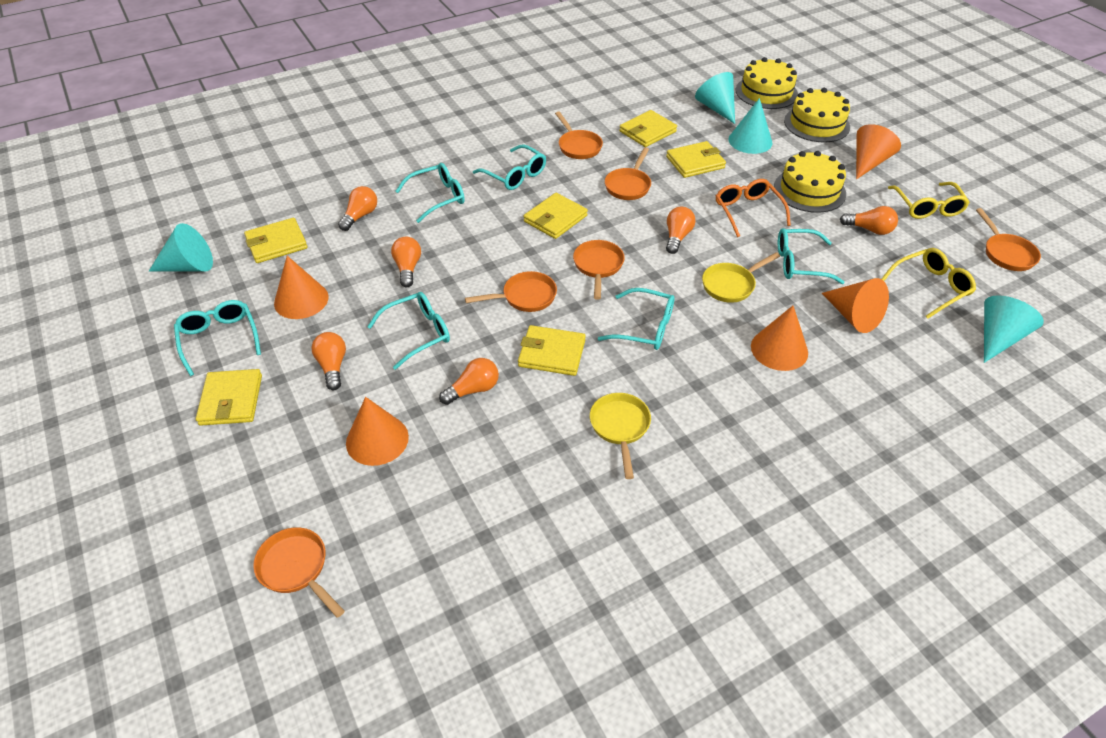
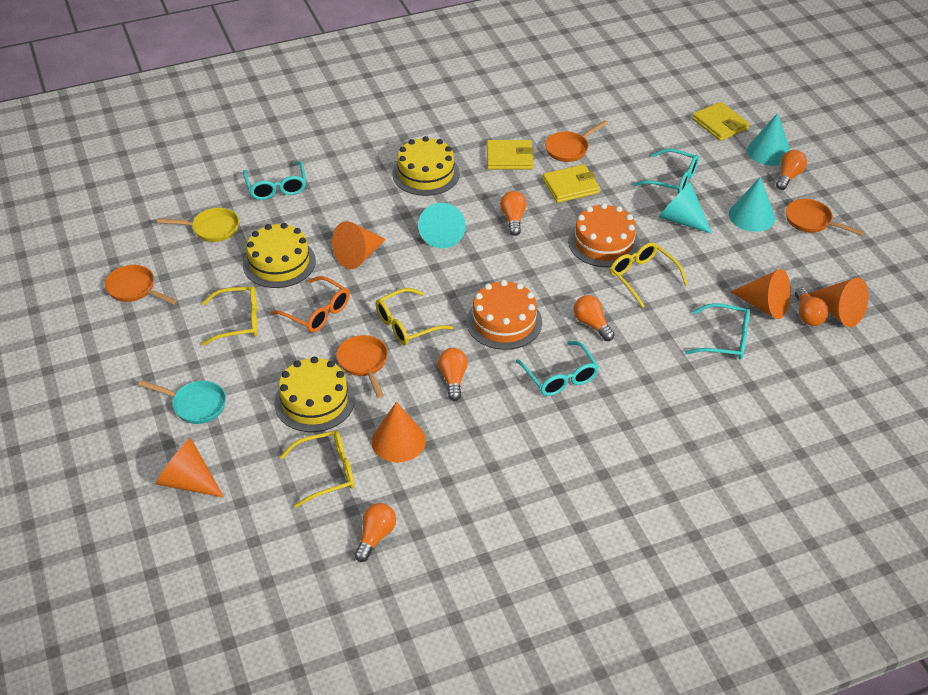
orange cake: none = 0 -> [466,280,542,350] [568,203,640,267] = 2
orange pan: [253,527,345,618] [465,271,557,312] [555,111,603,159] [573,240,625,300] [605,147,651,200] [976,208,1041,271] = 6 -> [105,265,177,304] [336,335,388,398] [545,120,608,162] [786,199,864,236] = 4
turquoise glasses: [174,300,261,376] [367,292,450,370] [395,163,465,223] [473,145,546,190] [598,288,675,350] [778,228,845,284] = 6 -> [243,161,306,200] [516,341,599,396] [634,148,699,194] [685,303,750,360] = 4
turquoise pan: none = 0 -> [138,380,226,424] = 1
yellow glasses: [882,248,976,319] [888,182,970,219] = 2 -> [201,286,258,346] [280,431,355,508] [375,288,453,345] [610,242,688,308] = 4
yellow pan: [590,393,651,479] [702,252,780,303] = 2 -> [157,208,239,242] = 1
yellow wallet: [196,369,262,426] [244,218,307,263] [518,325,586,376] [523,193,588,239] [619,110,677,147] [666,141,726,178] = 6 -> [487,140,534,169] [542,164,600,203] [692,102,749,141] = 3

